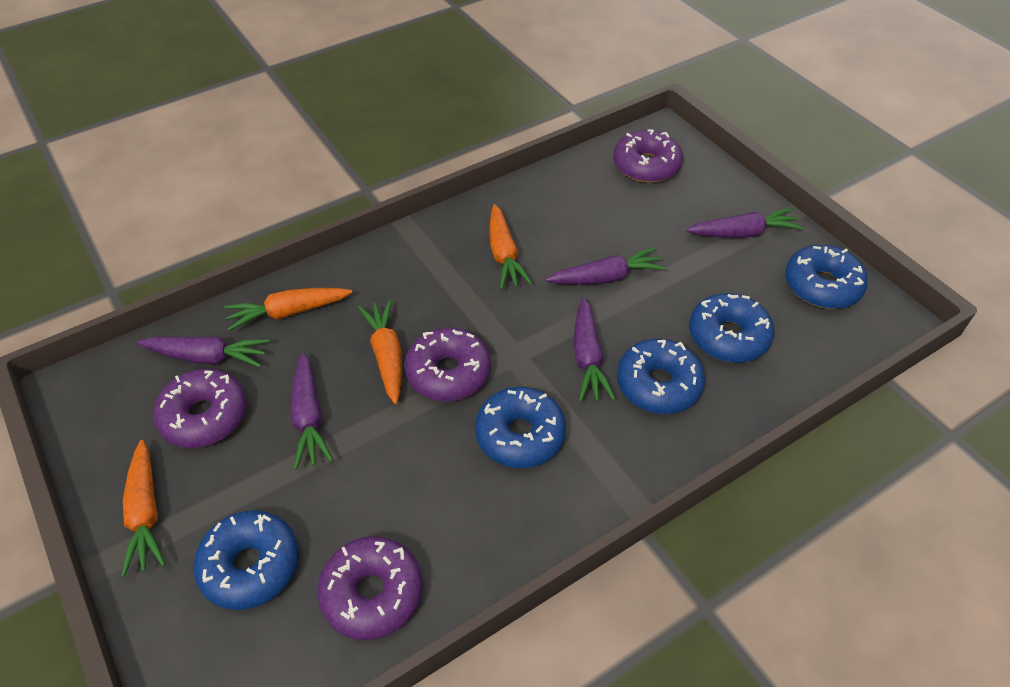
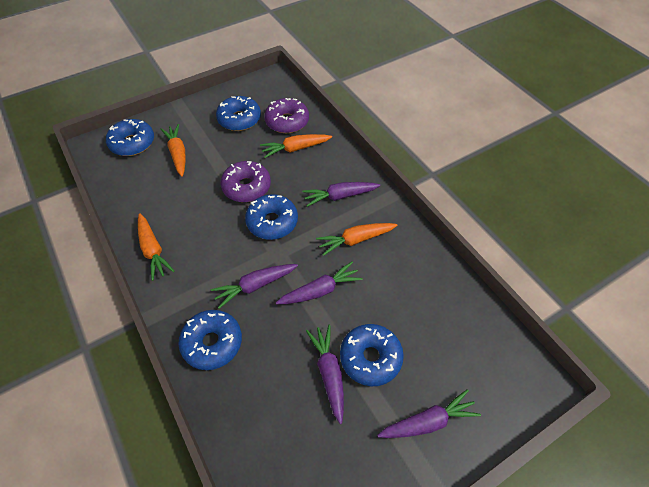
purple donut: [153,369,247,448] [317,536,423,640] [405,328,491,401] [613,130,683,183] = 4 -> [221,161,271,202] [265,98,309,133] = 2

